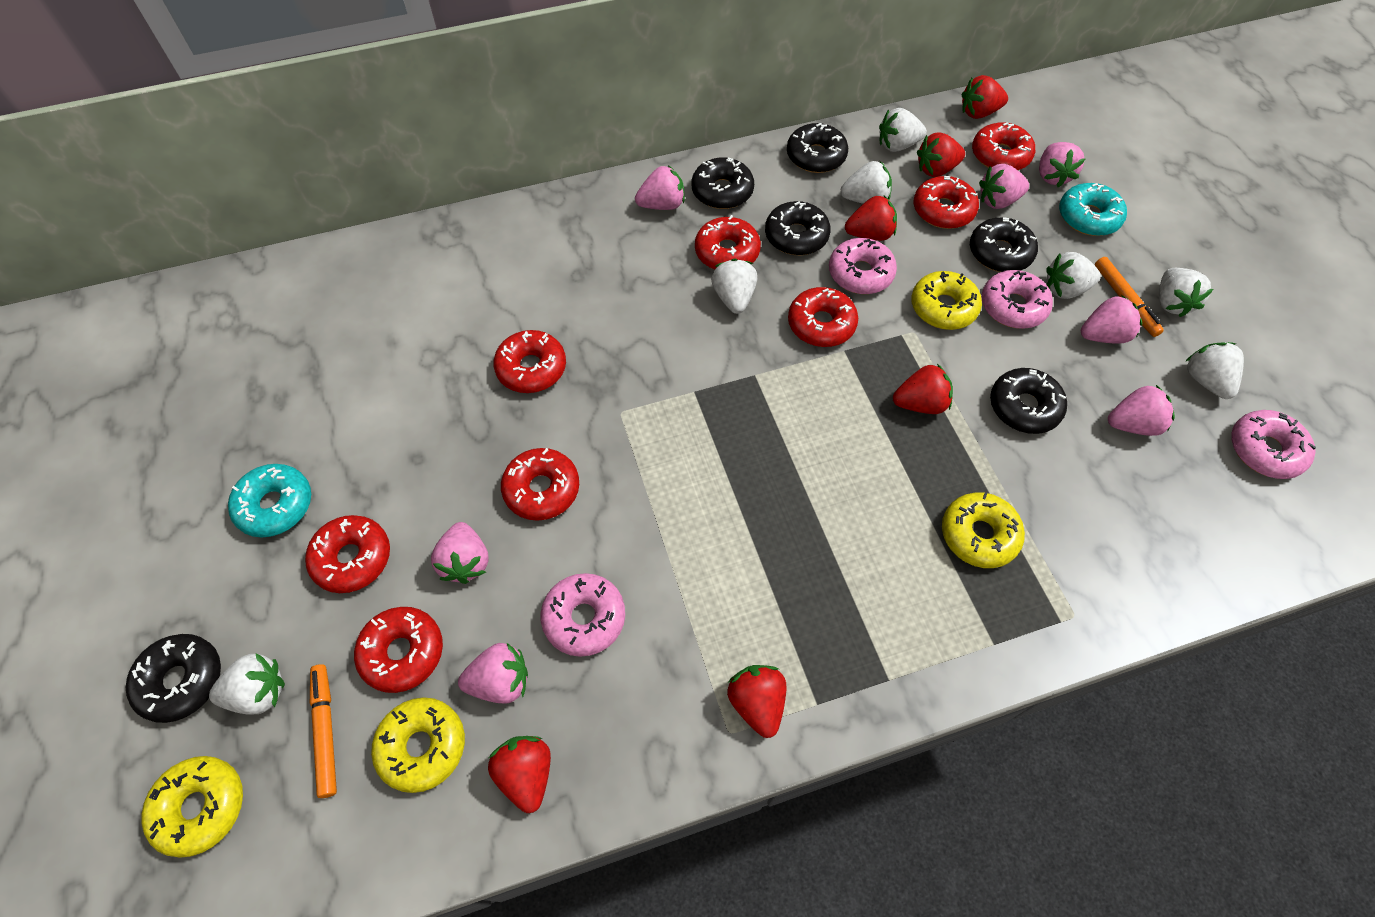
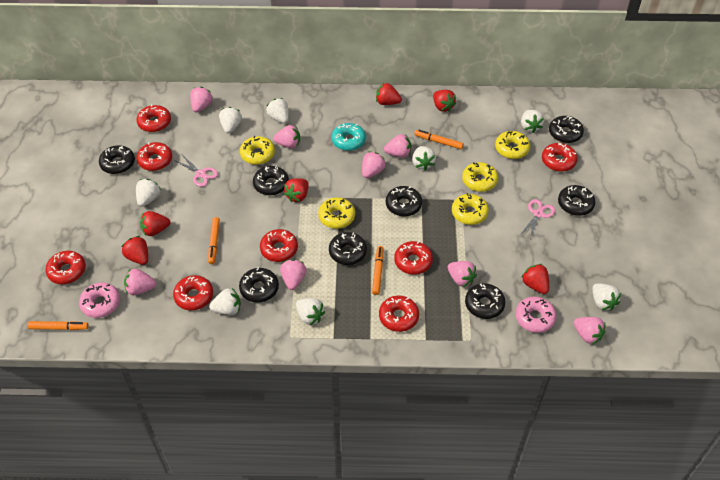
black donut: [126,634,221,723] [692,157,754,209] [765,201,831,255] [787,123,848,173] [970,217,1038,272] [990,368,1067,434] = 6 -> [99,145,135,174] [239,267,279,303] [253,166,289,195] [329,232,367,265] [386,186,422,217] [465,283,505,319] [549,116,584,143] [558,185,595,216] = 8
orange marker: [310,664,337,798] [1095,257,1164,337] = 2 -> [28,321,89,330] [208,217,220,264] [372,246,384,295] [415,130,464,149] = 4
pink donut: [540,573,625,657] [829,238,897,294] [981,270,1053,329] [1231,410,1316,479] = 4 -> [79,282,120,318] [515,296,556,333] = 2
pink scissors: none = 0 -> [174,155,218,187] [520,199,555,239] = 2
pink strawberry: [431,522,489,584] [458,643,528,703] [635,165,685,210] [979,164,1029,209] [1039,142,1085,187] [1081,295,1142,344] [1108,385,1175,436] = 7 -> [124,269,156,295] [190,87,213,113] [273,125,300,148] [280,259,307,290] [362,151,386,178] [384,134,411,158] [448,261,477,287] [574,317,605,344] = 8
turquoise donut: [228,464,311,538] [1059,183,1127,236] = 2 -> [331,123,366,151] = 1
white strawberry: [209,653,285,714] [711,259,757,314] [841,161,892,204] [879,108,927,152] [1046,252,1101,299] [1159,268,1213,317] [1185,342,1244,399] = 7 -> [136,179,161,207] [209,288,241,315] [219,107,242,134] [266,98,289,124] [296,298,325,325] [412,146,436,170] [521,110,544,133] [592,283,621,311] = 8
yellow donut: [141,756,243,858] [371,697,465,793] [911,271,982,330] [942,492,1025,568] = 4 -> [240,136,275,165] [318,197,355,229] [452,193,489,225] [462,162,498,192] [495,131,530,159] = 5

